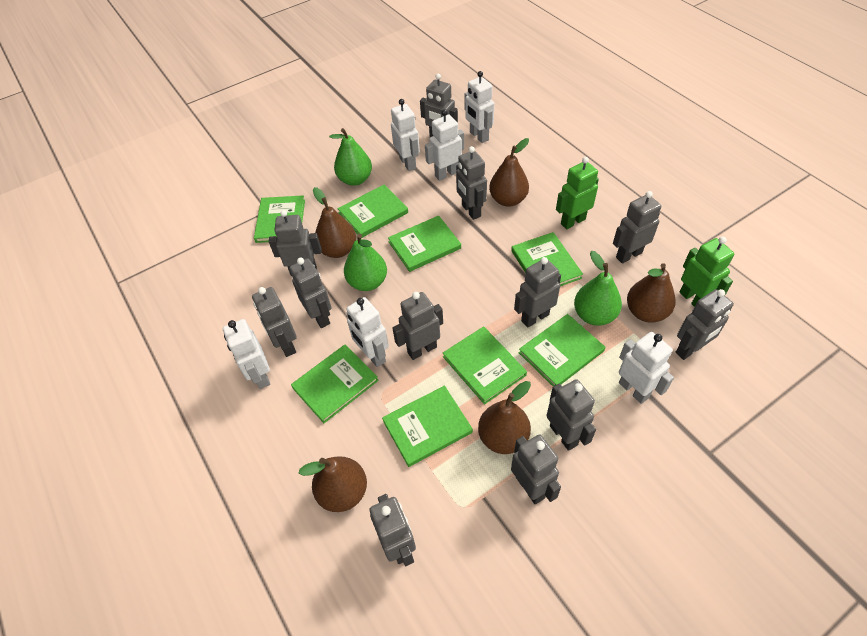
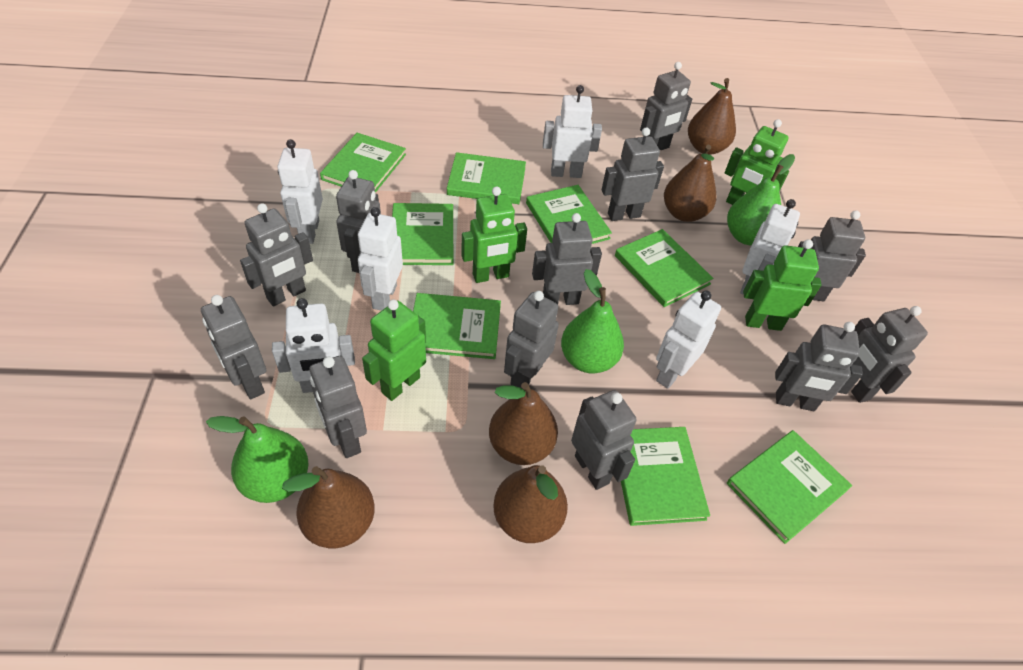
green robot: [556,157,599,229] [680,236,734,307] = 2 -> [362,299,426,401] [461,186,527,283] [725,119,789,205] [743,239,822,331] = 4

